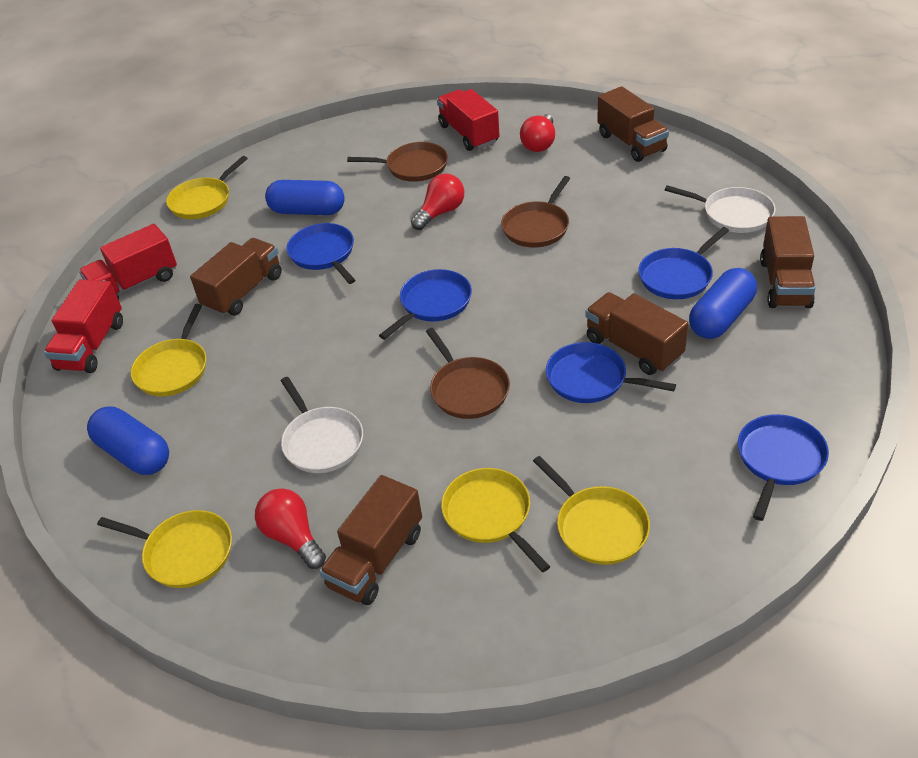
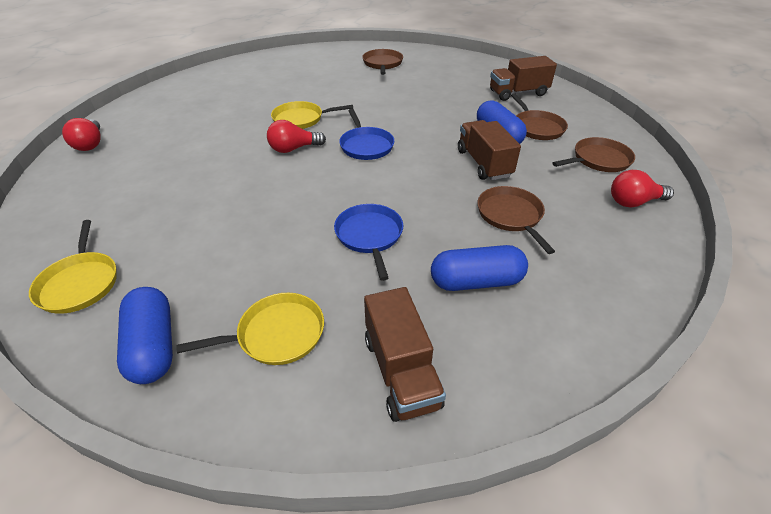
blue pan: [287,223,355,284] [379,269,472,339] [546,342,676,403] [638,227,729,299] [738,414,829,521] = 5 -> [334,204,403,281] [339,109,394,160] = 2
brown pan: [347,142,448,182] [426,328,510,419] [501,176,571,248] = 3 -> [362,49,403,75] [477,186,555,254] [511,93,568,140] [552,137,635,172] = 4
brown truck: [190,238,282,316] [319,475,422,605] [585,292,688,375] [597,86,669,162] [760,216,816,308] = 5 -> [364,287,446,422] [458,120,521,180] [490,56,557,101] = 3
red truck: [44,279,123,373] [79,224,177,300] [437,89,500,151] = 3 -> none = 0
white pan: [281,377,363,473] [665,185,775,233] = 2 -> none = 0
yellow pan: [97,510,232,588] [131,304,206,396] [166,156,248,219] [441,468,550,572] [533,456,650,565] = 5 -> [29,220,117,314] [176,293,324,365] [271,101,353,129] = 3

